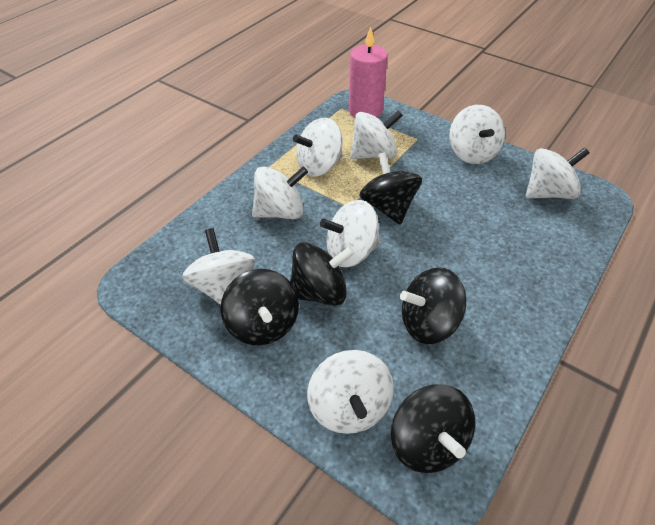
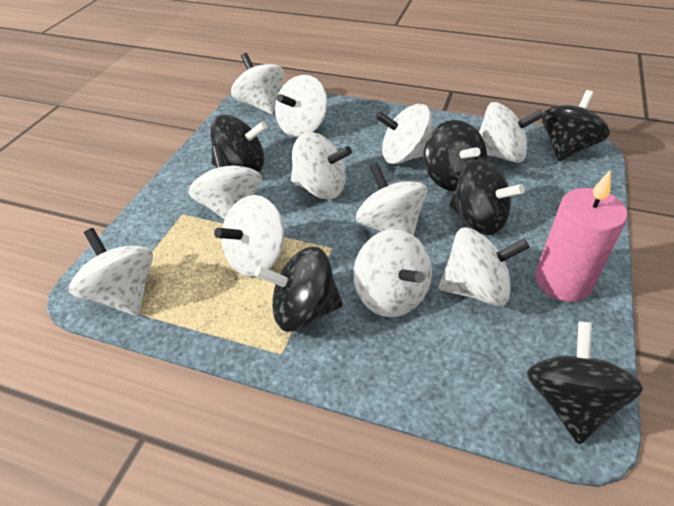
black spinning top: [221,269,299,345] [290,242,355,306] [359,152,422,225] [391,384,475,473] [400,267,466,344] = 5 -> [210,114,267,172] [255,247,343,332] [423,120,487,191] [449,159,525,235] [527,322,643,445] [542,90,609,161] = 6
white spinning top: [182,228,255,305] [252,166,308,219] [293,118,343,177] [307,350,394,434] [320,200,381,267] [350,110,403,159] [449,105,505,164] [526,147,590,199] = 8 -> [69,228,153,316] [188,145,262,220] [214,195,285,276] [231,53,285,114] [275,75,327,137] [291,132,352,199] [353,229,432,317] [356,163,427,235] [375,104,432,164] [439,228,530,306] [479,102,544,163] = 11

